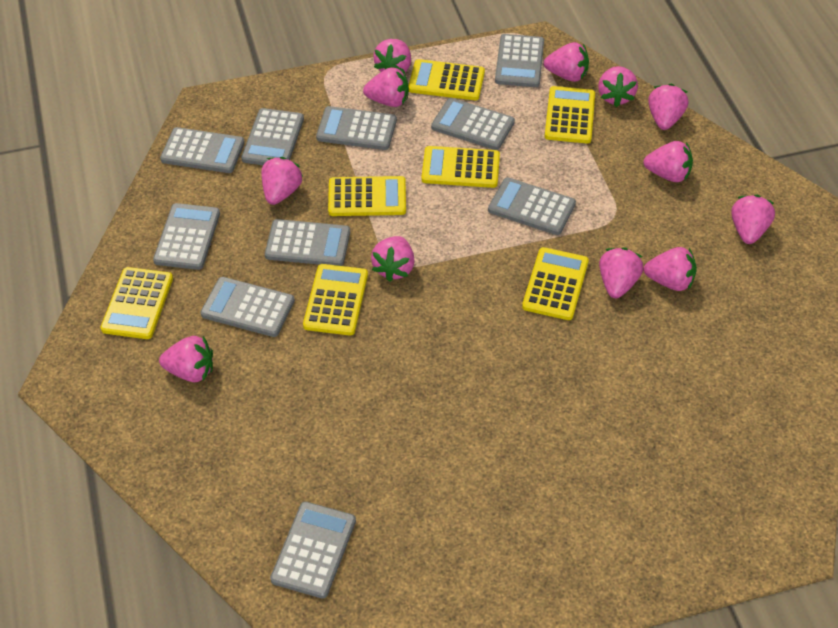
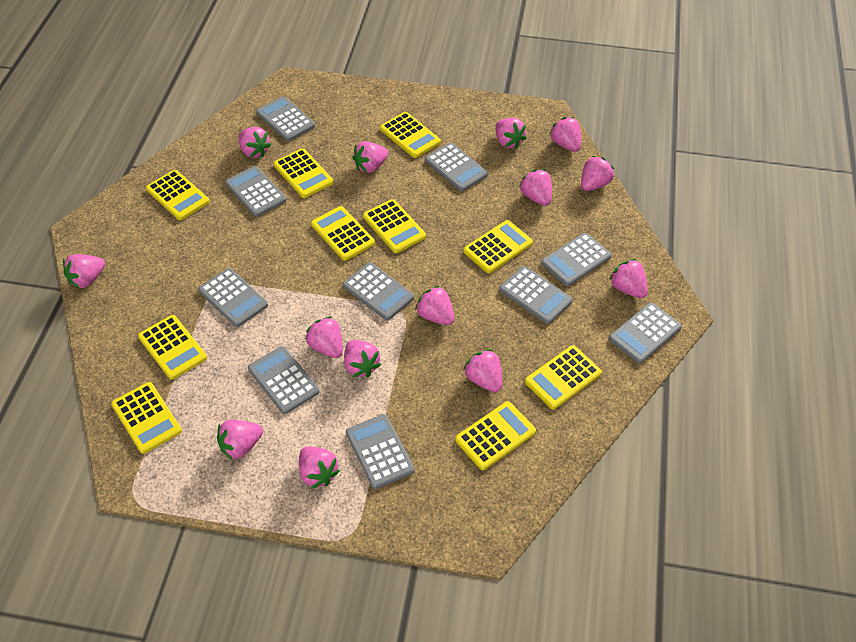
pink strawberry: [159,336,213,382] [261,157,303,205] [363,67,409,107] [371,236,414,282] [373,39,411,73] [544,42,589,82] [598,66,638,107] [599,247,644,298] [644,141,693,182] [644,247,697,291] [648,84,688,130] [731,195,775,244] = 12 -> [63,254,105,288] [217,420,263,460] [238,127,271,158] [299,446,340,489] [305,317,343,358] [344,340,381,377] [352,141,388,173] [415,286,455,325] [463,349,502,392] [496,118,527,149] [519,169,552,206] [549,117,581,152] [581,156,614,191] [609,259,648,298] = 14
yellow calculator: [100,267,173,339] [303,264,368,336] [328,176,406,216] [408,59,485,100] [422,146,500,188] [522,247,589,320] [545,86,595,144] = 7 -> [111,382,182,454] [138,315,207,380] [146,170,210,220] [273,148,333,198] [311,206,375,261] [363,199,426,253] [380,112,441,158] [455,401,536,470] [463,220,533,273] [525,345,602,409] = 10

